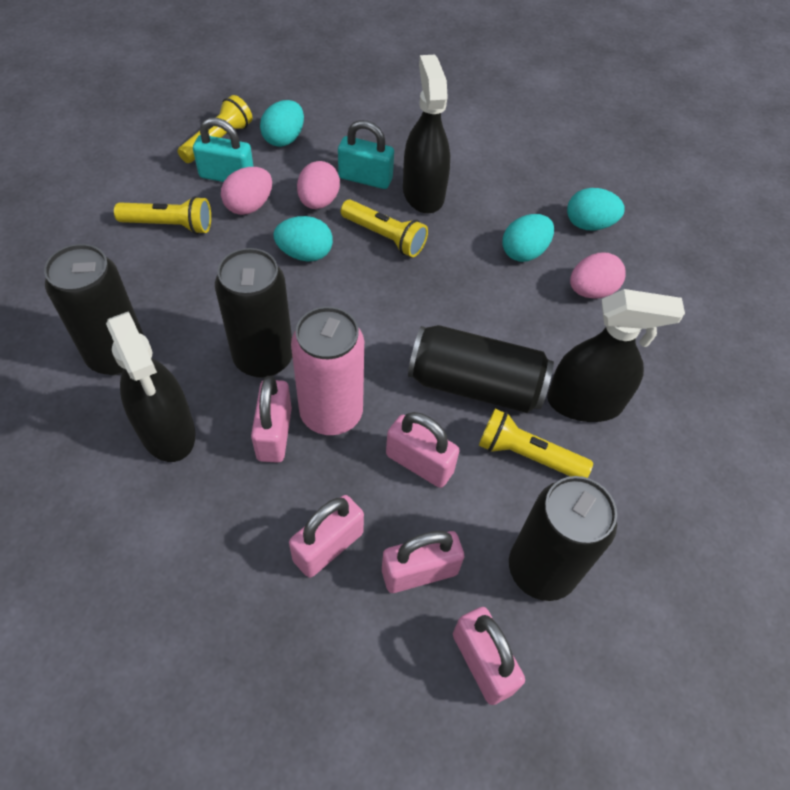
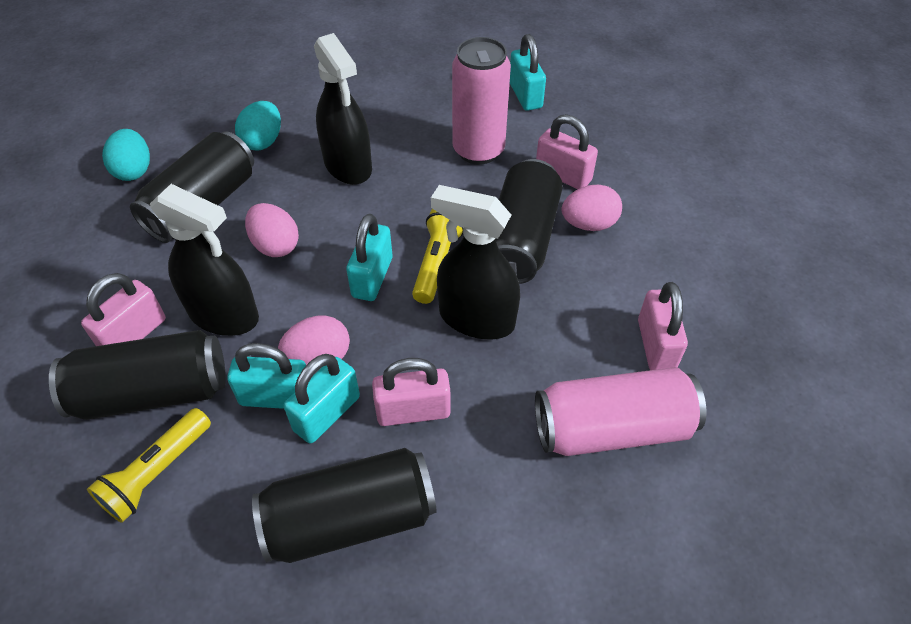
pink can: [291,307,364,435] = 1 -> [452,37,511,165] [535,367,706,456] = 2
pink padlock: [251,376,292,463] [289,495,364,578] [382,531,464,593] [386,412,460,488] [453,607,525,705] = 5 -> [81,273,166,346] [372,358,451,426] [536,114,598,189] [638,282,688,370] = 4
turquoise egg: [260,100,304,147] [273,216,333,262] [502,214,554,262] [567,188,625,231] = 4 -> [102,129,150,181] [235,101,281,150] = 2
turquoise padlock: [193,118,254,182] [338,120,394,189] = 2 -> [227,343,306,409] [284,354,360,443] [346,214,393,301] [510,34,546,111] = 4
yellow flashlight: [114,196,211,234] [178,95,252,163] [341,200,428,257] [479,409,593,478] = 4 -> [87,408,211,523] [412,209,463,304] = 2

